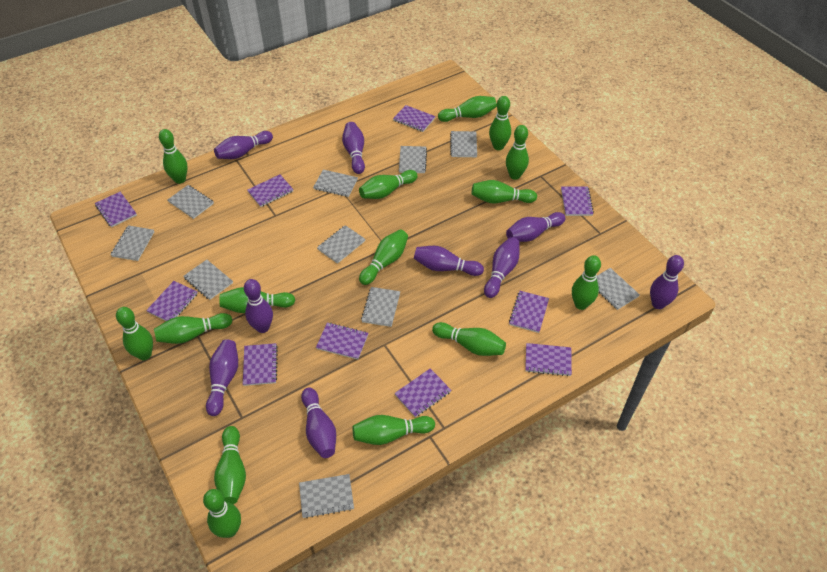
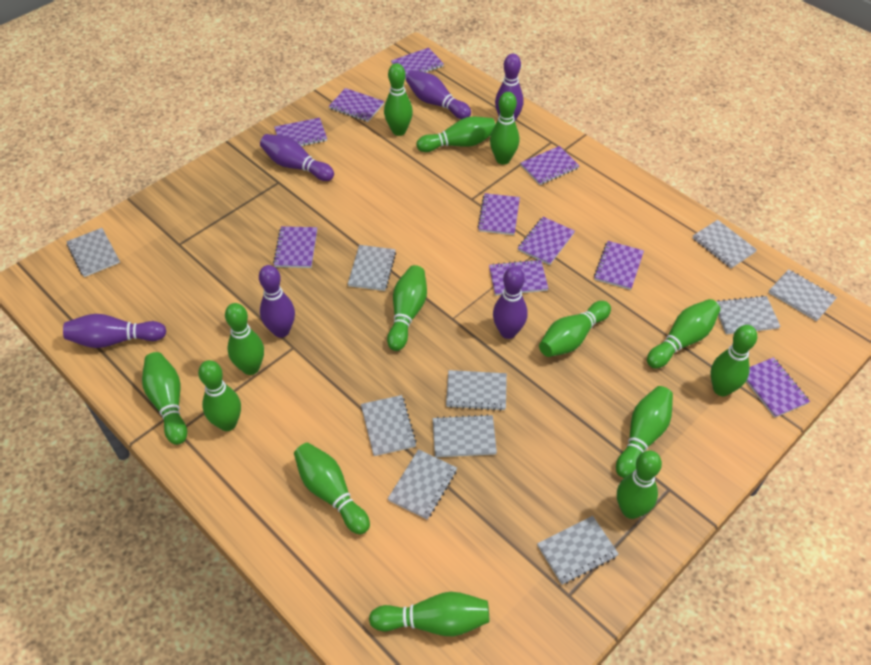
green bowling pin: [116,307,153,360] [154,313,232,344] [159,129,188,184] [203,489,241,538] [214,426,246,504] [220,287,295,313] [353,415,435,445] [359,170,418,199] [359,229,408,285] [432,322,506,356] [438,96,497,122] [472,180,537,203] [489,96,511,150] [506,125,529,180] [572,255,601,310] = 15 -> [142,352,187,445] [198,360,241,431] [225,303,264,375] [294,443,370,535] [369,592,489,636] [384,63,413,136] [387,265,427,351] [416,116,495,152] [490,92,519,165] [539,301,611,357] [616,386,673,478] [617,450,662,519] [647,299,720,369] [711,325,757,396] = 14
purple bowling pin: [206,339,238,416] [214,131,273,159] [244,279,273,333] [301,388,336,458] [342,122,365,174] [414,246,484,276] [484,237,520,298] [506,212,565,242] [650,255,684,309] = 9 -> [63,314,166,348] [259,265,295,338] [260,134,334,181] [406,70,471,119] [493,266,527,339] [495,54,523,121] = 6

